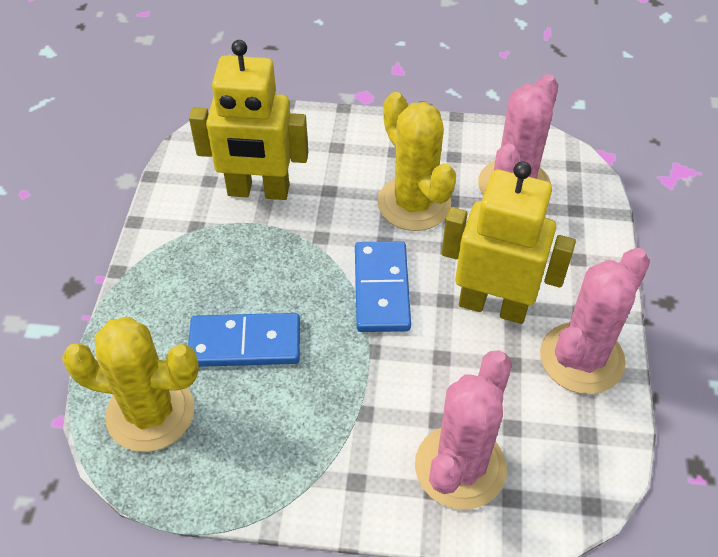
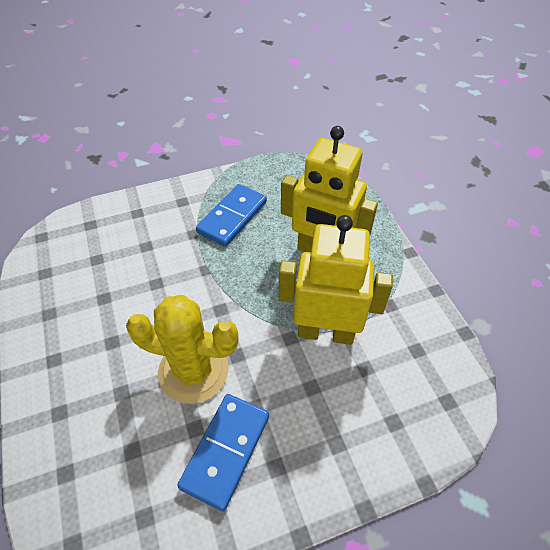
pink cactus: [415,350,512,510] [478,74,558,196] [540,248,650,394] = 3 -> none = 0
yellow cactus: [62,317,199,452] [377,92,456,231] = 2 -> [126,295,239,404] = 1

